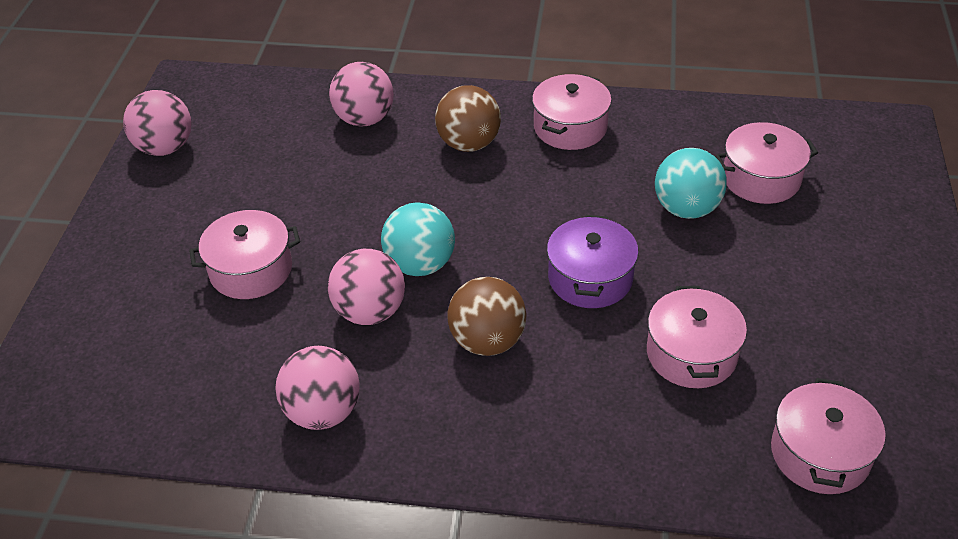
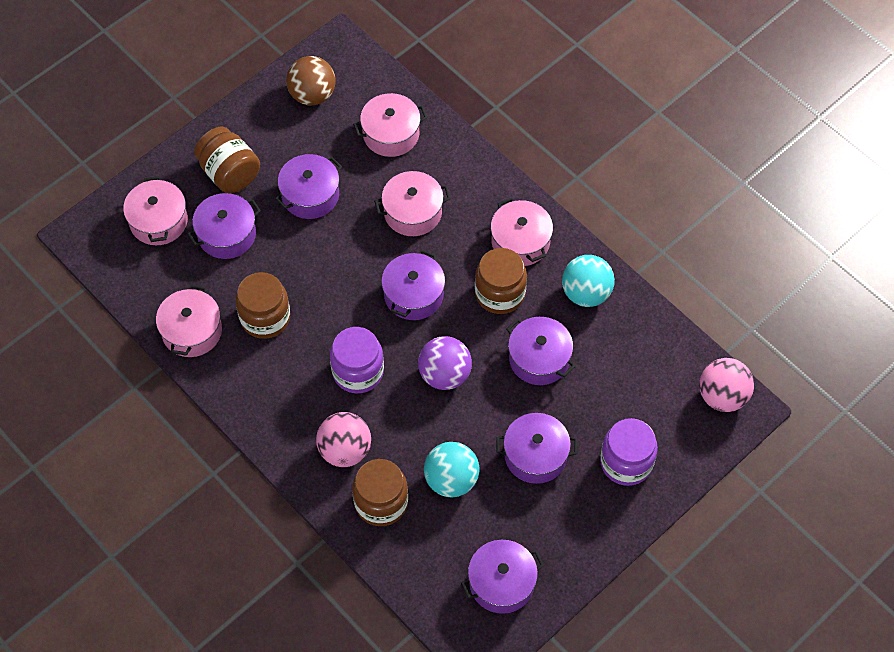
brown ball: [435,85,501,152] [447,277,526,356] = 2 -> [286,56,336,105] = 1
brown jar: none = 0 -> [194,127,260,193] [236,272,290,339] [352,459,408,526] [475,248,527,314] = 4
pink ball: [123,90,192,156] [275,346,360,430] [328,249,405,325] [329,62,394,127] = 4 -> [316,412,371,467] [699,358,754,412] = 2
purple ball: none = 0 -> [418,336,472,390] = 1
purple jar: none = 0 -> [330,327,384,393] [600,418,658,486] = 2
purple pot: [547,215,639,308] = 1 -> [187,193,261,259] [275,154,342,219] [381,250,445,320] [461,540,544,614] [496,413,578,484] [507,317,575,385] = 6

